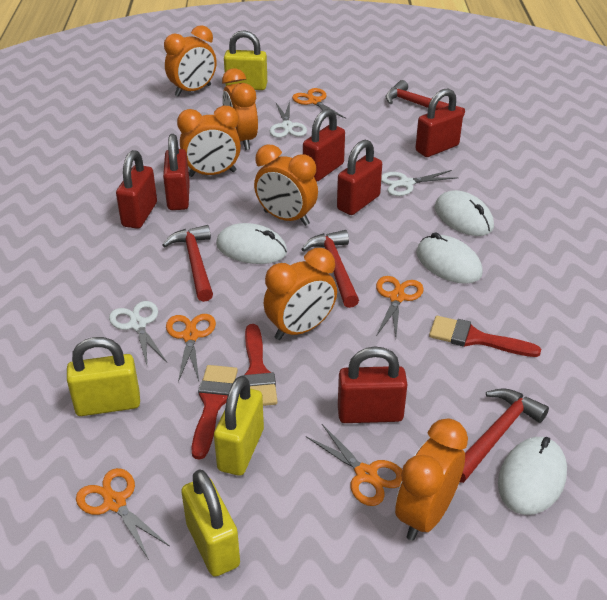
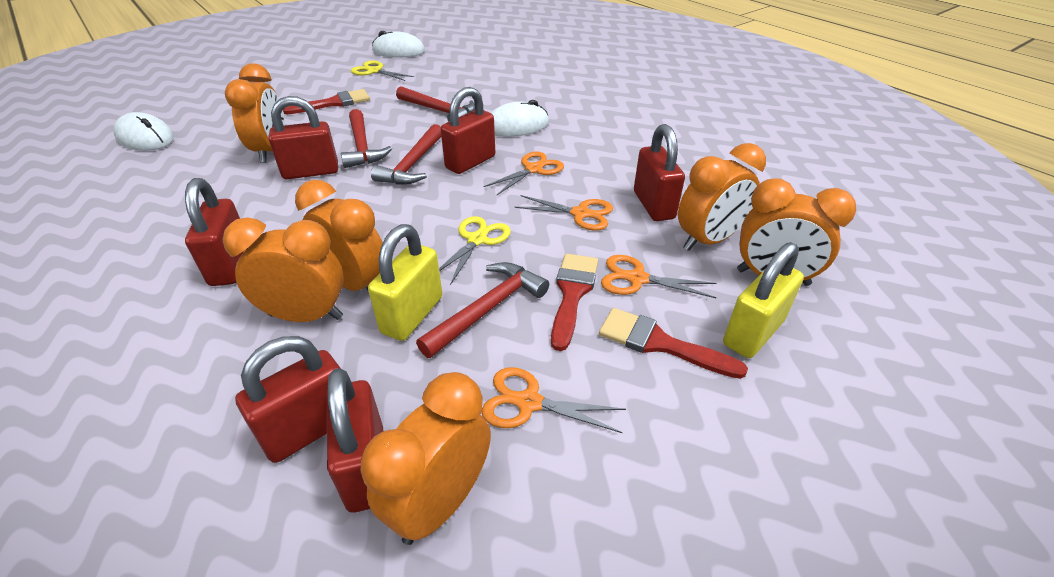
orange scissors: [76,468,169,560] [166,314,216,382] [292,88,347,119] [306,424,402,506] [376,276,424,337] = 5 -> [482,367,626,433] [483,151,564,195] [515,195,613,231] [601,255,716,298] = 4
white mouse: [216,223,287,264] [416,232,483,284] [435,190,494,236] [498,437,567,515] = 4 -> [114,112,174,151] [372,31,425,57] [491,100,549,137] = 3
white scissors: [109,301,167,365] [270,101,307,138] [381,170,459,196] = 3 -> none = 0
yellow padlock: [67,337,140,416] [181,469,240,577] [214,376,264,476] [224,30,267,90] = 4 -> [368,224,442,341] [723,242,804,358] = 2
yellow scissors: none = 0 -> [351,60,414,81] [439,216,511,285] = 2

